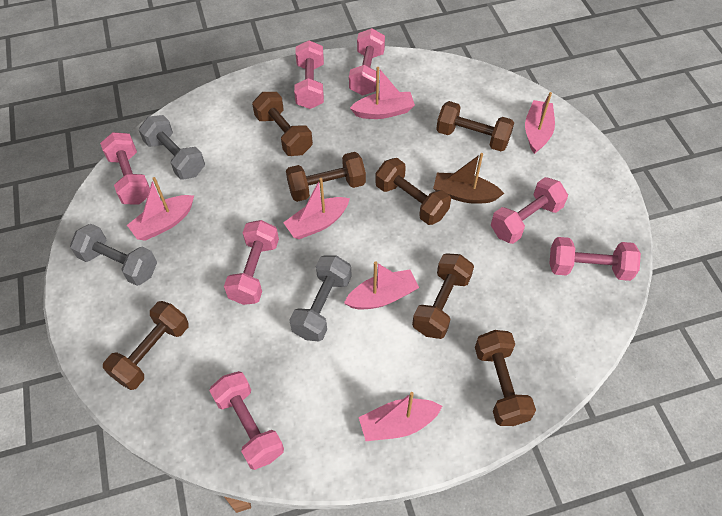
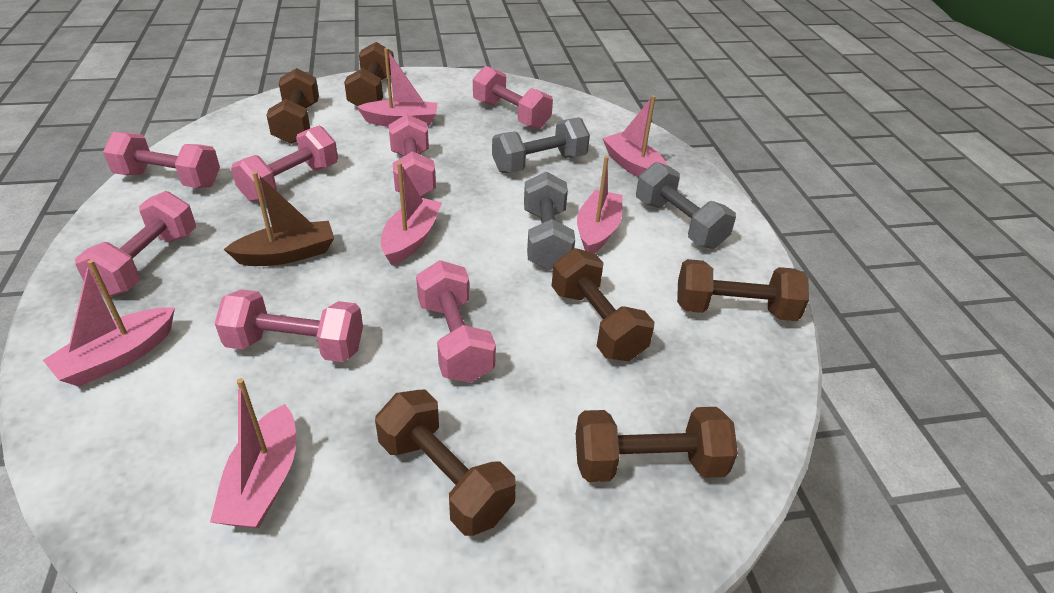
brown dumbbell: [103,301,189,390] [252,92,313,156] [286,152,366,202] [375,158,451,225] [412,253,474,339] [436,101,514,151] [475,330,536,426] = 7 -> [267,68,319,144] [344,42,394,106] [375,389,516,536] [552,248,654,361] [576,407,738,482] [677,259,809,321] = 6

